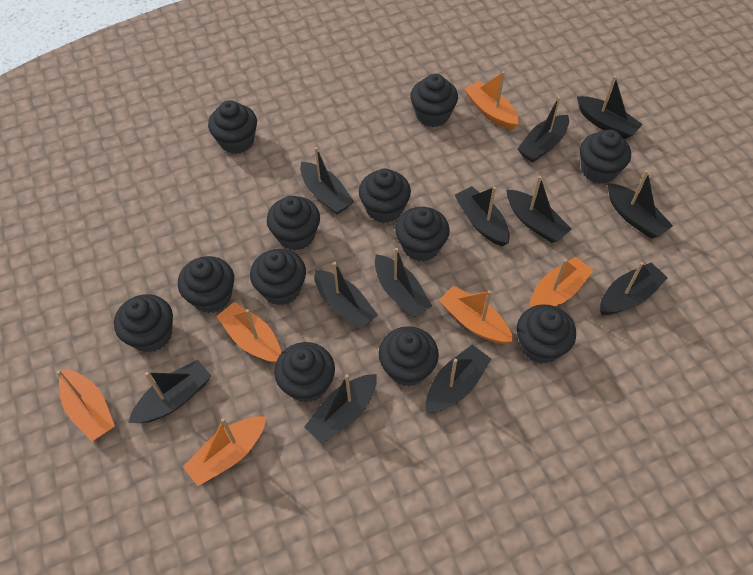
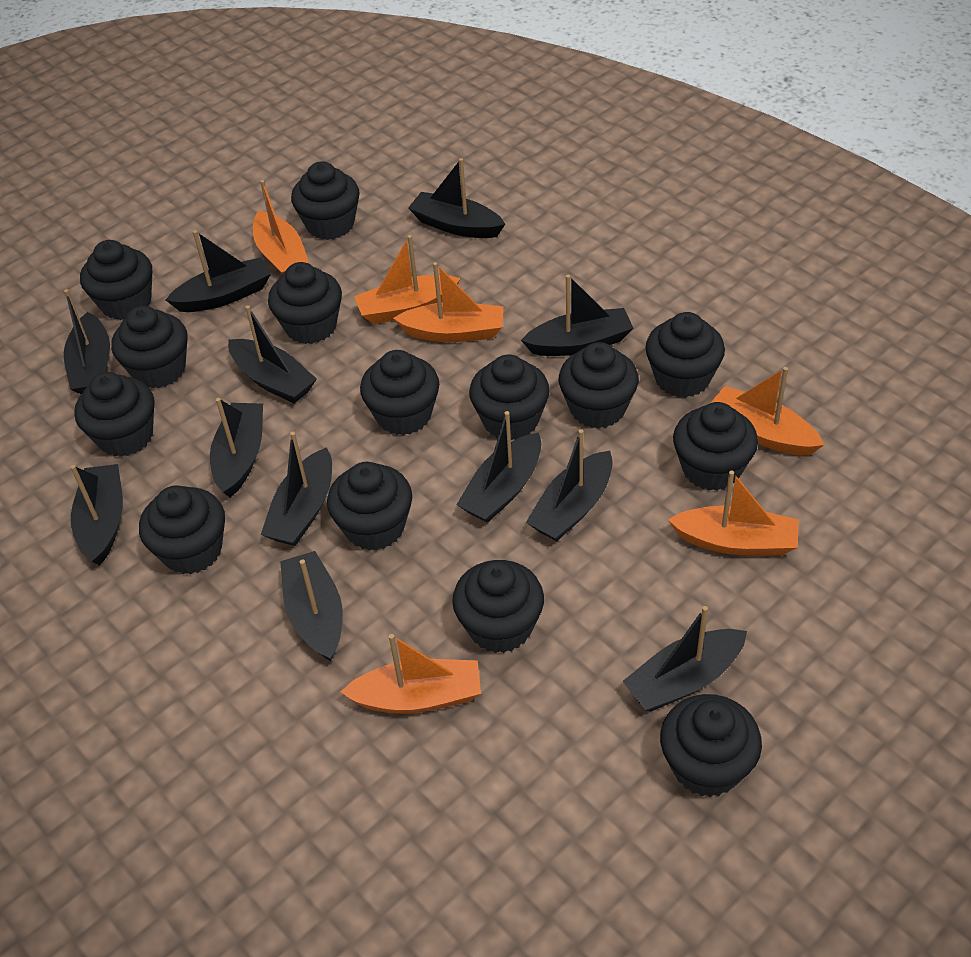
black cupcake: [114,294,173,353] [178,256,234,313] [208,100,257,154] [250,249,306,305] [267,196,320,251] [274,342,335,403] [359,168,411,223] [379,326,439,386] [395,207,450,262] [410,74,458,127] [517,304,576,364] [580,129,631,184] = 12 -> [74,372,155,457] [80,240,152,320] [112,306,187,388] [139,486,225,574] [268,262,342,344] [291,161,360,240] [327,462,412,551] [360,350,439,435] [452,560,544,653] [469,354,550,440] [559,342,639,428] [645,312,725,398] [660,694,762,797] [673,402,758,491] = 14

